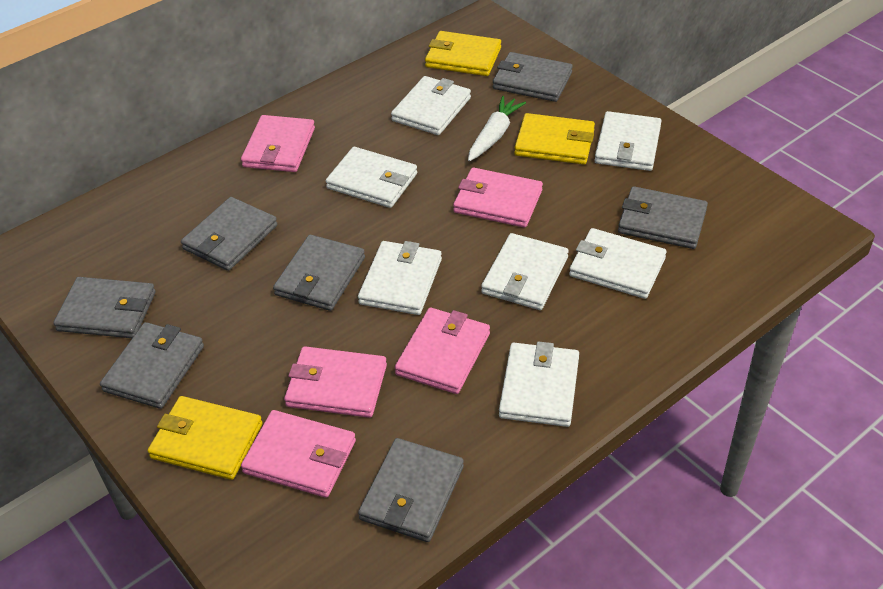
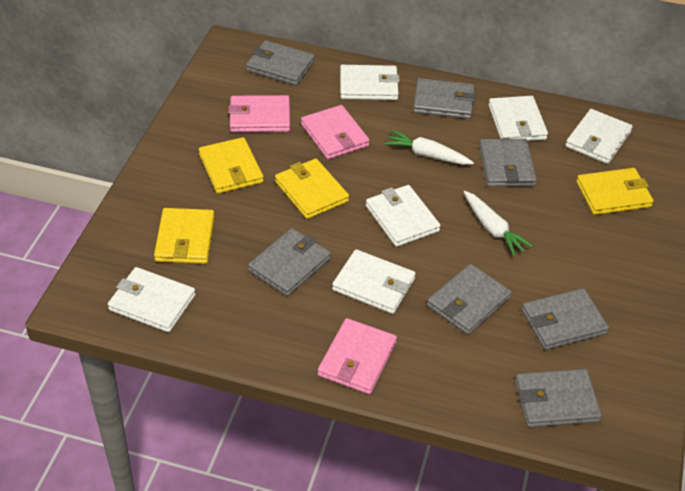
pink wallet: [241,115,315,172] [241,410,356,498] [284,346,387,418] [395,308,490,394] [453,168,543,228] = 5 -> [228,95,290,132] [301,105,370,159] [318,318,397,394] = 3
white carrot: [468,96,526,161] = 1 -> [384,130,474,165] [464,191,533,256] = 2
white wallet: [326,147,417,208] [358,241,442,315] [391,76,471,135] [481,233,569,310] [499,341,579,427] [569,228,667,299] [594,111,661,171] = 7 -> [108,267,196,332] [332,249,416,314] [340,65,400,100] [366,185,441,247] [488,96,548,141] [566,109,633,164] = 6
yellow wallet: [148,396,263,480] [425,31,501,76] [514,113,595,164] = 3 -> [154,208,215,264] [199,137,264,194] [275,159,349,219] [576,168,654,215] = 4

